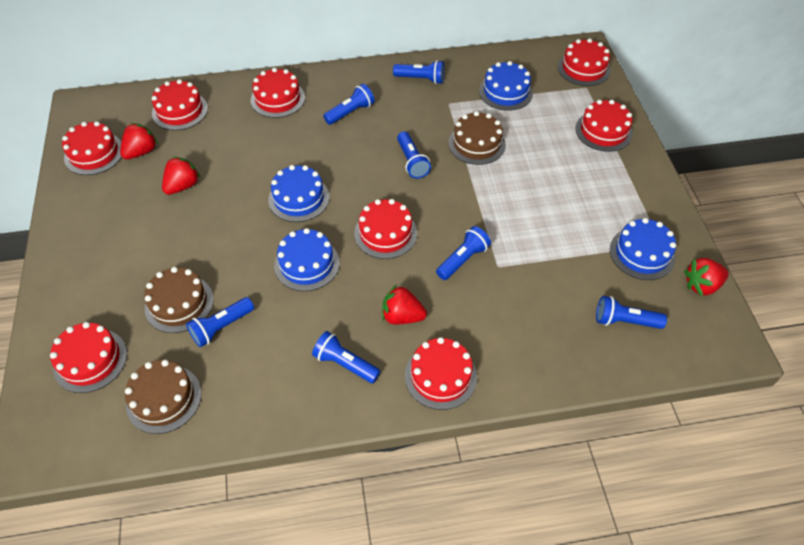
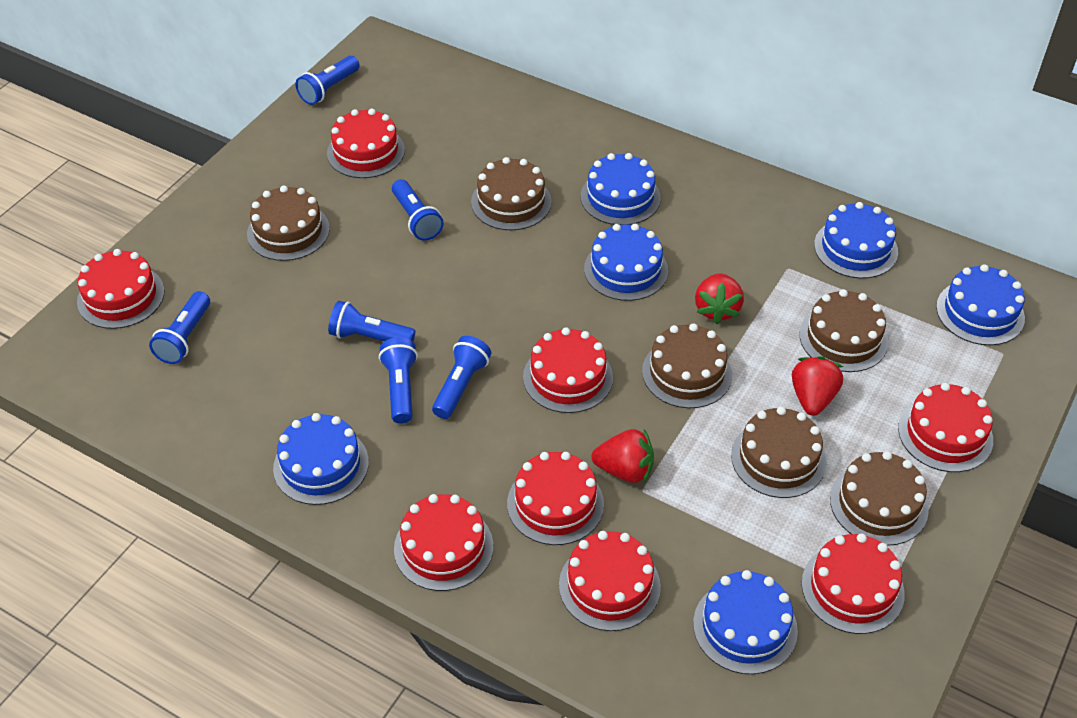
blue cake: [268,165,329,222] [274,228,340,291] [479,61,533,111] [610,218,676,280] = 4 -> [273,413,369,505] [581,153,661,225] [584,224,668,301] [693,570,798,674] [814,202,898,279] [936,264,1025,345] = 6
blue flashlight: [186,297,254,347] [312,331,381,383] [323,84,375,125] [393,60,445,84] [397,131,431,179] [436,226,491,280] [596,296,667,329] = 7 -> [149,291,210,364] [296,56,360,105] [328,301,415,342] [379,338,418,424] [392,179,444,241] [432,336,491,419] = 6
brown cake: [125,360,201,434] [144,267,214,333] [448,111,506,165] = 3 -> [247,185,330,261] [471,157,552,230] [642,323,732,408] [731,407,827,498] [799,289,888,372] [830,451,929,546] = 6
red strawberry: [120,123,158,159] [162,156,201,195] [382,285,427,324] [684,258,729,296] = 4 -> [591,429,654,483] [695,273,744,324] [792,356,843,416] = 3

